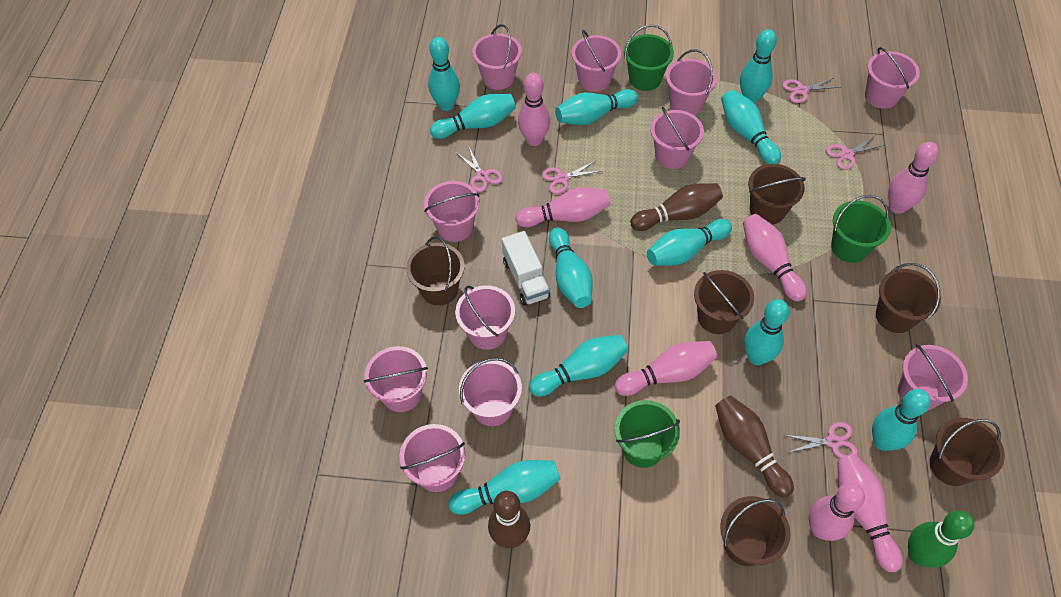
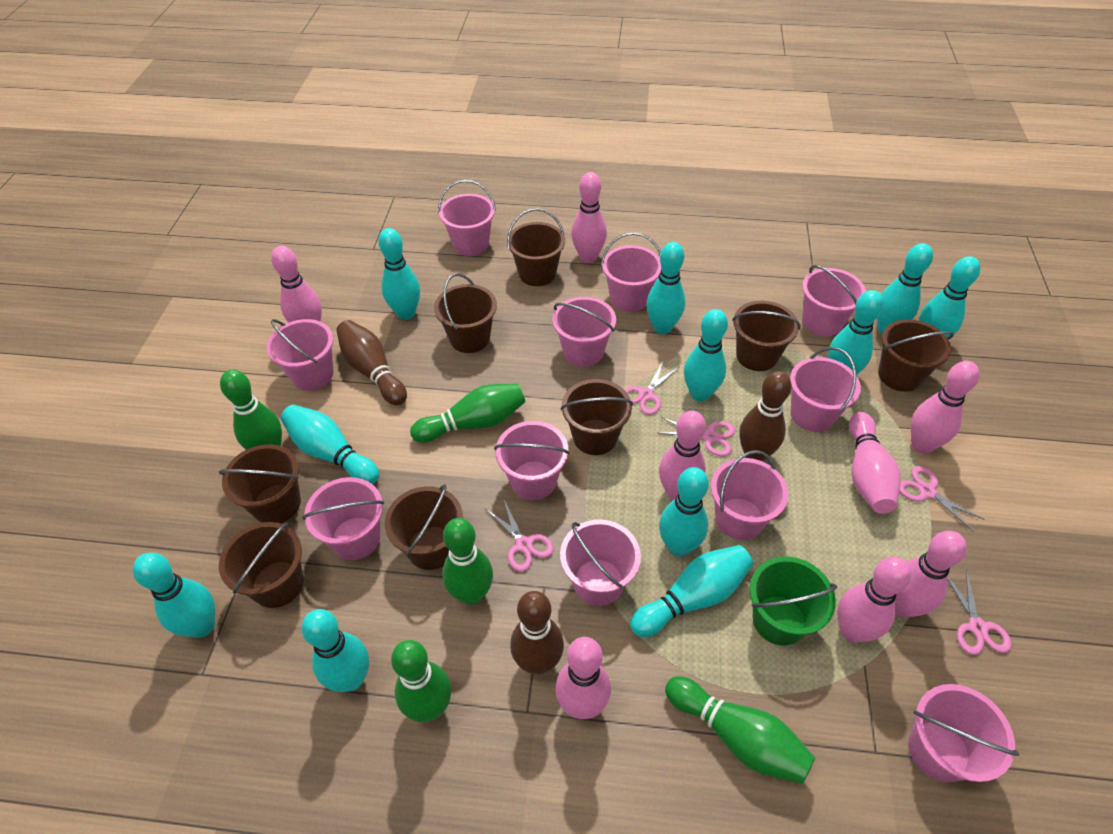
brown bucket: [406,236,465,306] [694,270,754,334] [720,496,791,566] [748,164,806,225] [876,263,941,333] [930,418,1005,486] = 6 -> [219,444,301,523] [219,522,304,608] [385,484,463,570] [434,273,497,353] [507,208,565,286] [560,379,633,455] [732,301,801,371] [878,319,954,392] = 8
green bowling pin: [908,510,974,568] = 1 -> [220,369,282,450] [391,640,451,722] [410,383,525,443] [442,518,493,605] [665,676,815,784] = 5
green bucket: [615,400,680,468] [624,25,674,91] [831,195,891,263] = 3 -> [750,556,837,646] = 1
pink bowling pin: [515,187,610,227] [518,73,550,146] [615,341,717,396] [743,214,807,301] [809,483,865,541] [837,455,903,572] [888,142,939,214] = 7 -> [271,246,322,323] [556,637,611,719] [571,172,607,263] [659,410,706,500] [837,557,911,643] [849,412,901,514] [895,531,967,618] [911,361,980,453] = 8
white truck: [502,231,550,306] = 1 -> none = 0

